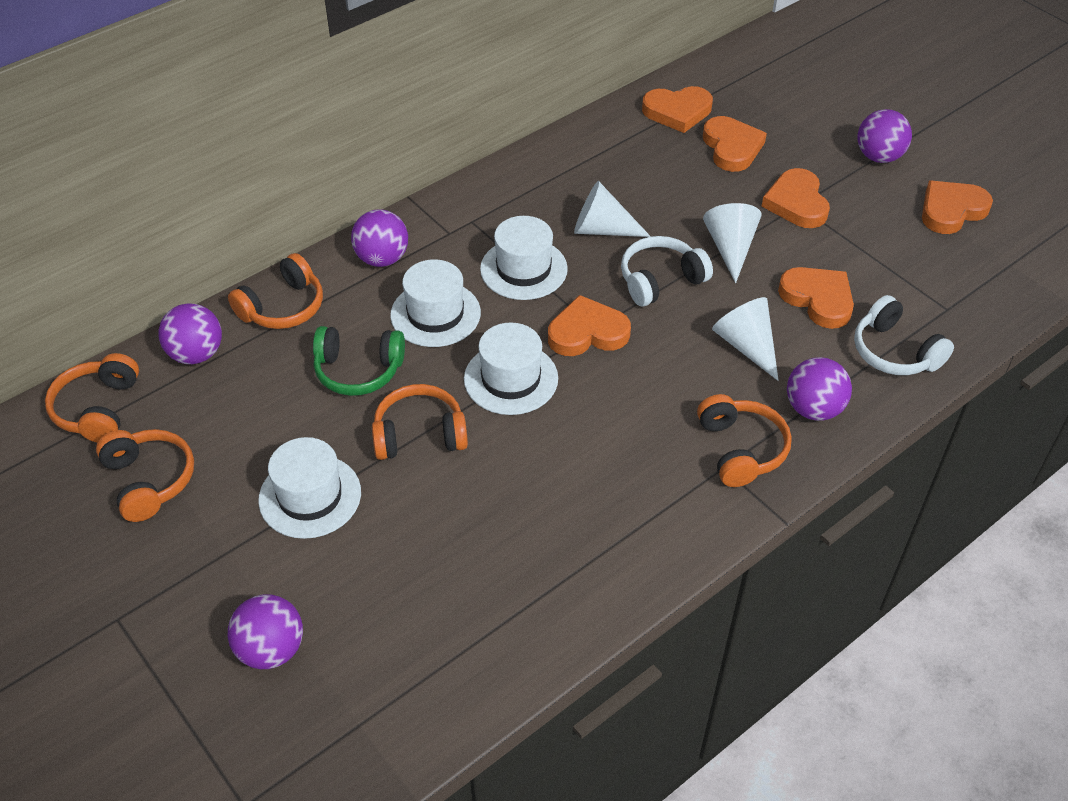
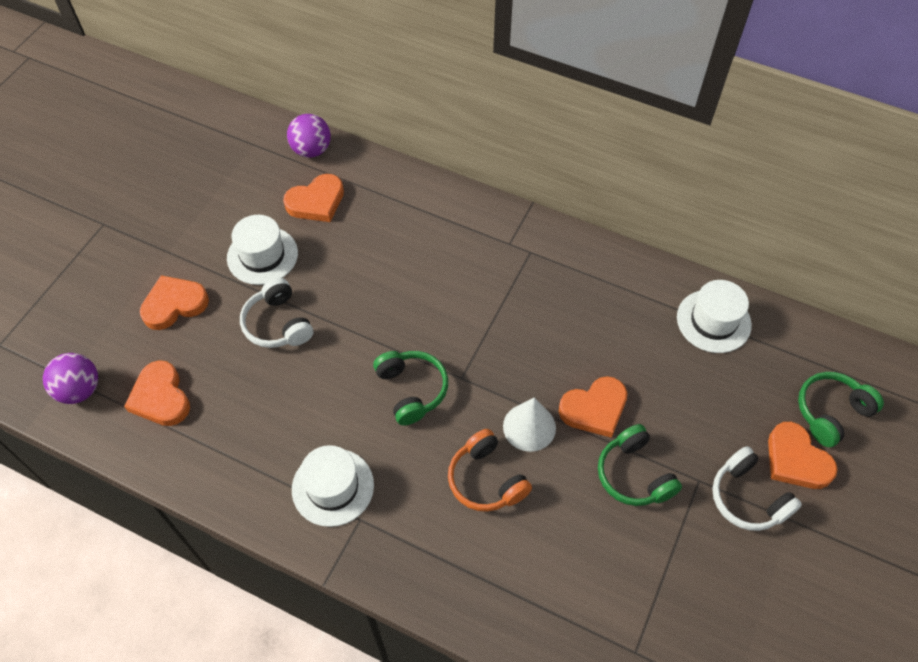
green headphones: [313,326,405,396] = 1 -> [373,351,448,425] [598,424,682,506] [798,372,884,447] = 3
orange headphones: [45,353,139,443] [96,429,194,522] [228,253,323,329] [372,384,468,460] [697,394,792,487] = 5 -> [448,429,532,512] = 1
orange heart: [548,295,631,356] [642,86,713,133] [703,116,767,172] [762,168,830,228] [778,267,854,329] [922,181,993,234] = 6 -> [124,360,190,426] [140,275,209,330] [283,174,344,222] [559,376,627,438] [768,422,838,489] = 5
purple ball: [159,303,222,364] [228,594,303,669] [351,209,408,267] [787,357,852,421] [858,109,912,163] = 5 -> [43,353,98,404] [287,114,331,158] = 2
white cone: [574,181,651,237] [703,203,762,283] [712,297,779,381] = 3 -> [503,397,556,452] = 1
white hat: [258,437,361,539] [390,259,481,347] [464,322,558,415] [480,216,568,300] = 4 -> [227,215,298,285] [292,445,374,527] [677,280,752,353] = 3

